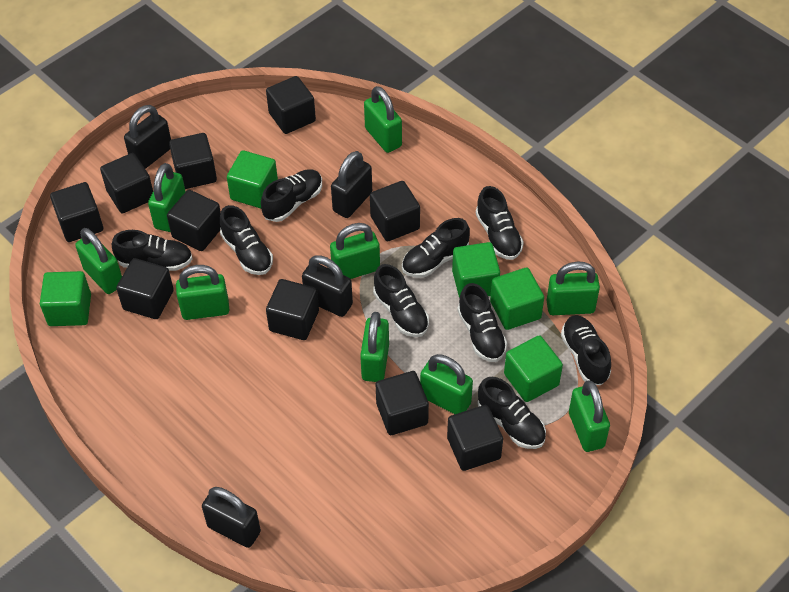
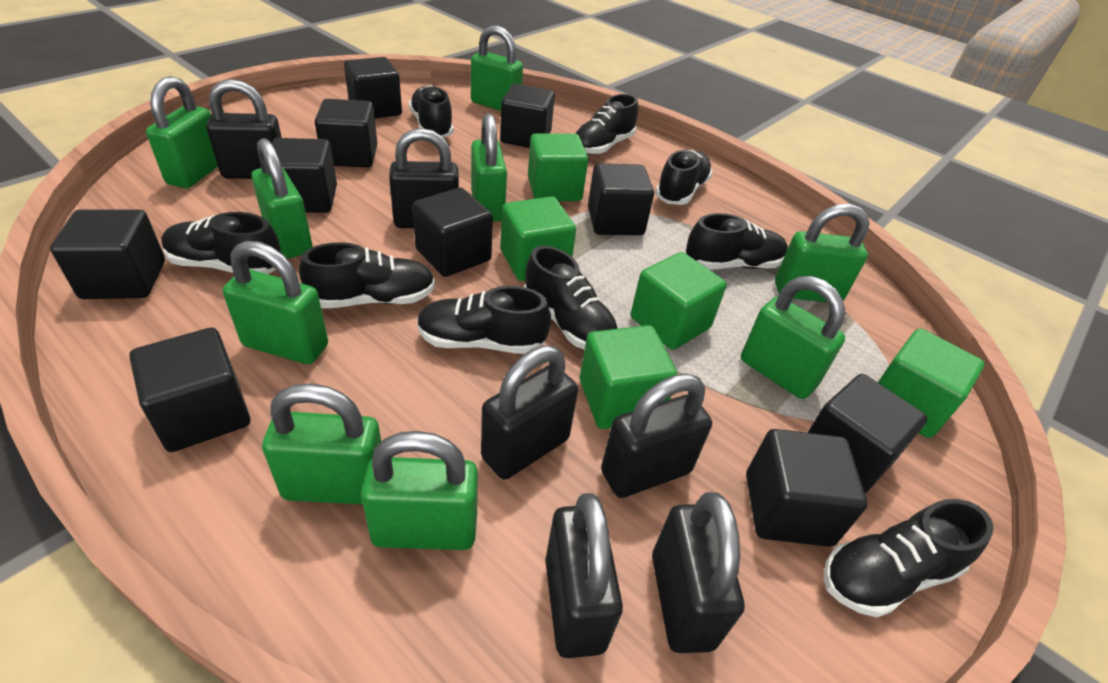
black padlock: [124,105,171,169] [202,487,261,548] [302,255,353,317] [331,151,372,218] = 4 -> [206,79,282,179] [389,128,459,228] [481,345,578,479] [545,493,623,658] [601,374,712,498] [652,492,744,653] = 6

